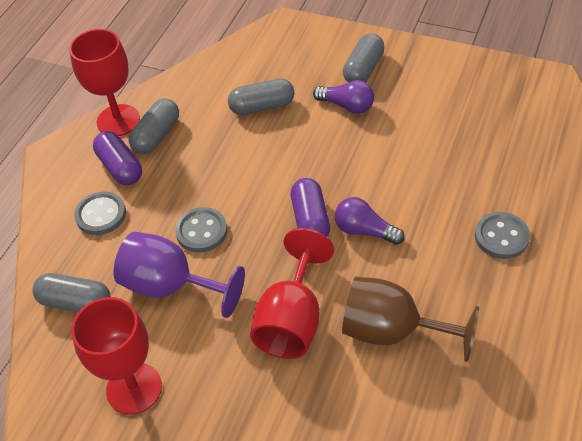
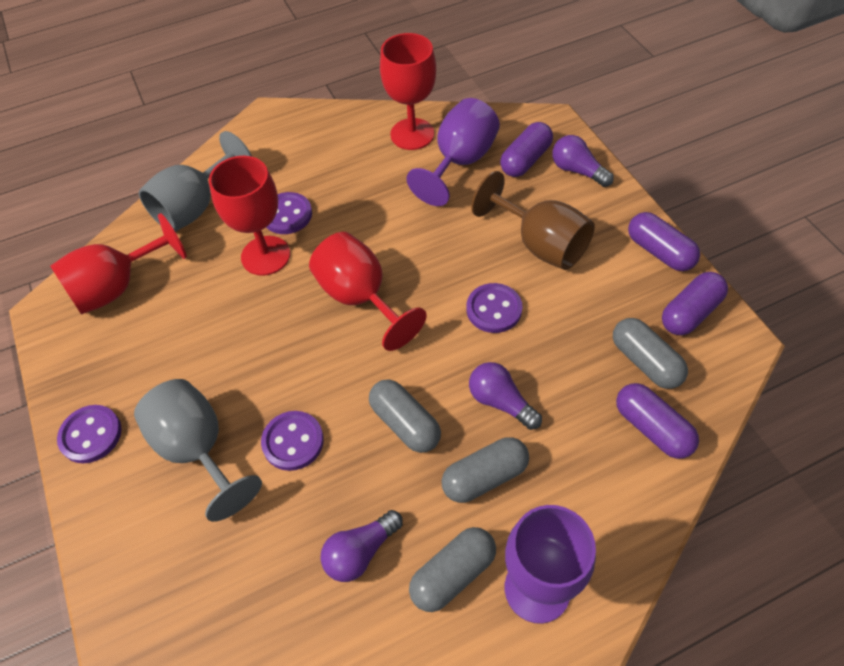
grey button: [74,191,126,235] [175,207,227,252] [475,212,530,259] = 3 -> none = 0
grey goblet: none = 0 -> [134,379,262,522] [139,131,252,232] = 2
purple button: none = 0 -> [57,405,122,464] [261,411,324,471] [266,192,312,234] [466,283,523,333] = 4
purple capsule: [93,131,142,185] [291,178,330,237] = 2 -> [500,122,553,177] [616,383,699,459] [628,212,700,271] [662,272,728,335] = 4
purple goblet: [113,232,245,318] = 1 -> [406,98,500,206] [505,505,596,624] = 2
purple light bulb: [313,80,374,114] [335,197,405,245] = 2 -> [321,510,403,582] [469,362,542,430] [552,135,614,187] = 3
red goblet: [69,29,140,136] [71,297,162,415] [250,228,334,359] = 3 -> [50,213,187,315] [209,156,290,276] [309,232,427,351] [380,33,436,150] = 4

